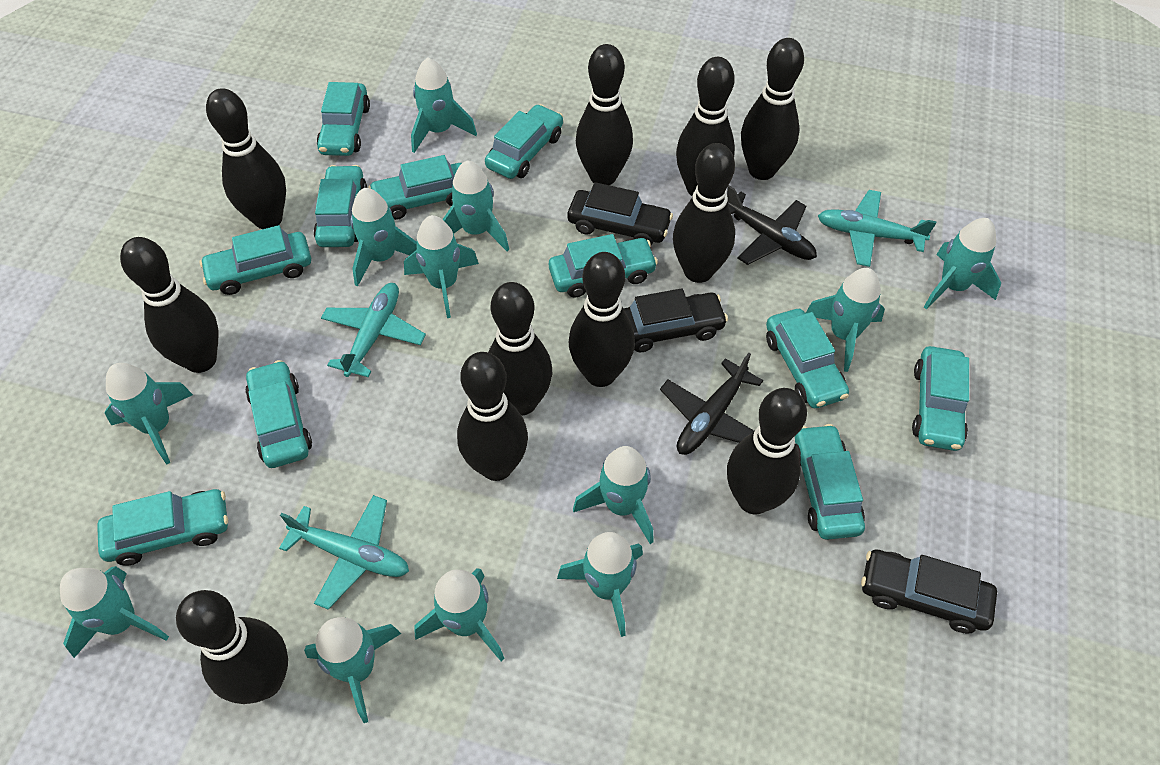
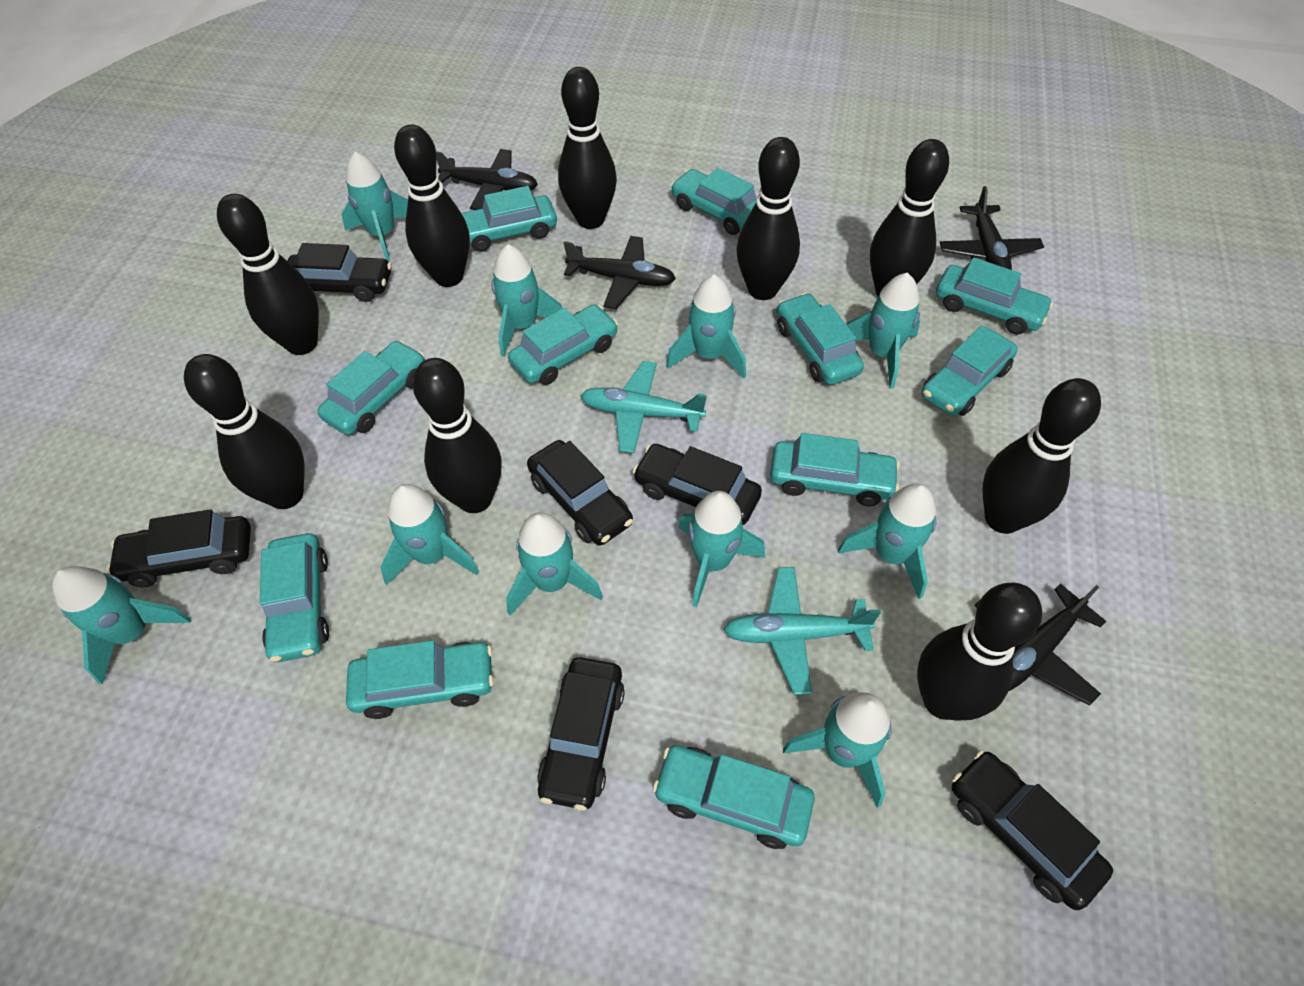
black bowling pin: [120,237,219,373] [176,590,288,704] [206,88,286,229] [457,352,528,481] [488,282,552,415] [569,252,635,387] [576,44,633,185] [673,143,735,283] [676,57,735,196] [727,388,807,515] [741,38,804,180] = 11 -> [184,354,305,509] [217,194,319,355] [394,124,470,287] [413,358,502,513] [558,67,617,229] [737,137,800,300] [870,139,949,296] [917,583,1042,721] [983,378,1101,534] = 9
black car: [567,182,673,245] [623,288,728,352] [861,550,997,634] = 3 -> [107,509,251,587] [287,243,392,302] [527,440,633,546] [537,657,625,810] [633,444,762,525] [952,750,1113,910] = 6
black plane: [660,353,763,455] [727,185,817,265] = 2 -> [436,149,538,210] [564,236,676,309] [939,186,1044,270] [975,584,1106,706] = 4
turquoise plane: [279,495,409,610] [321,283,426,377] [818,190,936,267] = 3 -> [580,361,707,453] [723,567,881,695] = 2
turquoise rocket: [60,566,169,658] [105,363,193,465] [304,617,401,723] [350,188,417,286] [404,215,479,318] [411,58,477,153] [414,568,505,661] [442,160,509,251] [557,532,643,637] [573,446,654,544] [805,268,885,372] [924,218,1001,309] = 12 -> [52,566,191,684] [341,152,408,262] [380,484,479,585] [491,244,563,357] [506,512,603,616] [666,275,746,378] [678,491,765,607] [783,692,891,808] [838,483,936,599] [846,273,920,389] = 10

